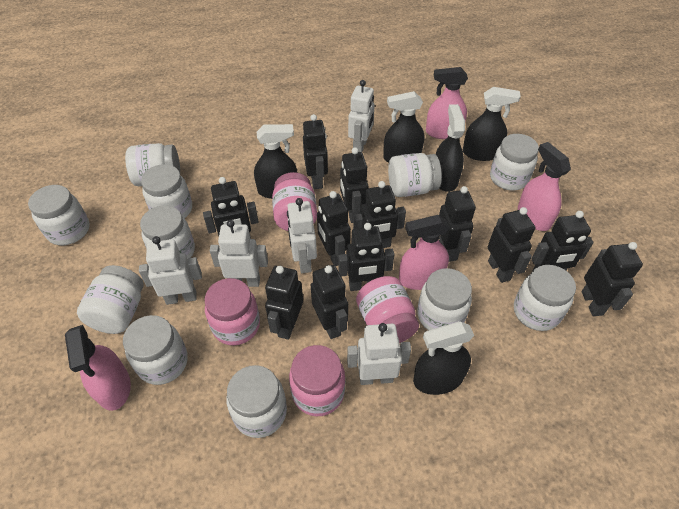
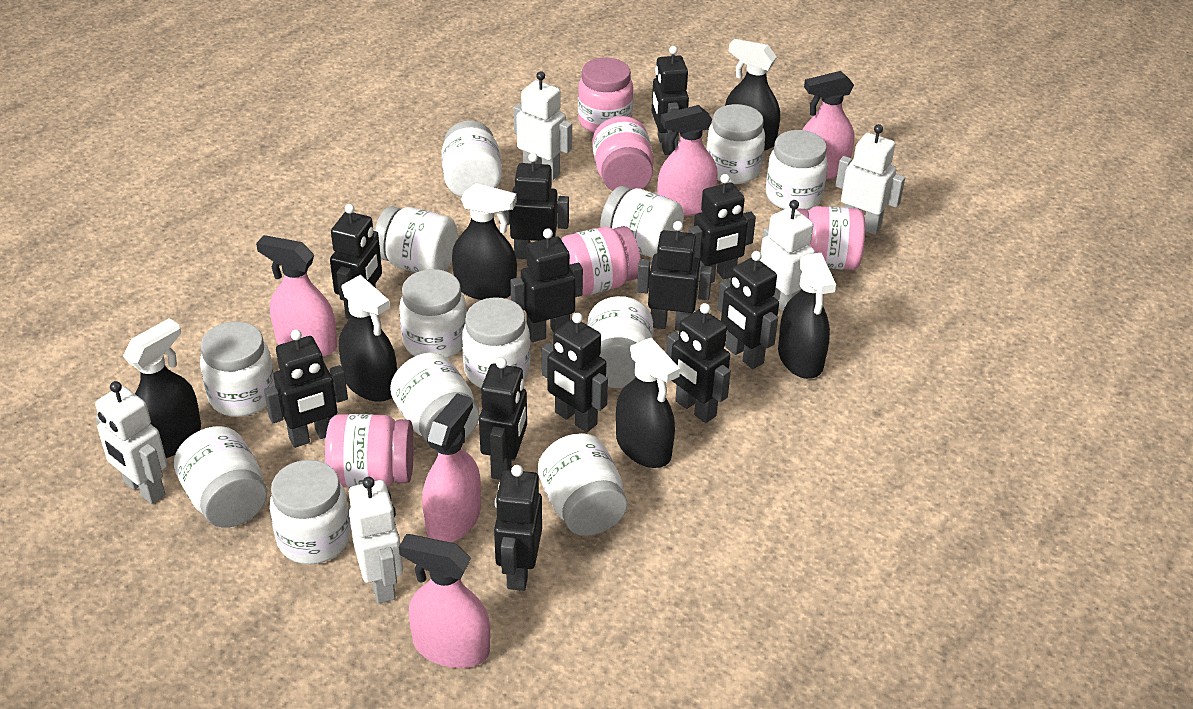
black spray bottle: [254,124,297,199] [383,91,424,163] [413,321,475,395] [436,104,465,192] [463,87,521,161] = 5 -> [123,318,201,458] [339,275,397,402] [452,183,517,300] [616,338,680,468] [725,39,780,150] [778,253,836,379] = 6
pink jar: [205,278,260,345] [272,172,317,231] [289,345,345,417] [356,276,419,343] = 4 -> [325,414,414,487] [561,226,641,297] [578,58,633,133] [592,116,654,191] [796,206,865,270] = 5
pink spray bottle: [65,325,131,411] [399,215,450,290] [426,67,468,139] [518,142,571,231] = 4 -> [256,235,337,357] [399,534,490,668] [422,393,481,543] [657,105,718,216] [802,71,854,180] = 5
white jar: [28,185,90,245] [77,265,144,334] [123,315,188,385] [125,143,180,186] [140,205,195,259] [141,164,192,218] [226,365,287,438] [388,153,442,197] [417,268,472,330] [490,134,539,190] [514,265,576,331] = 11 -> [174,426,267,528] [200,321,275,417] [270,460,351,565] [374,206,458,273] [390,353,479,443] [399,269,467,358] [441,121,502,197] [462,297,531,388] [538,433,627,536] [587,296,653,388] [600,186,684,258] [706,104,765,184] [766,130,828,210] = 13

